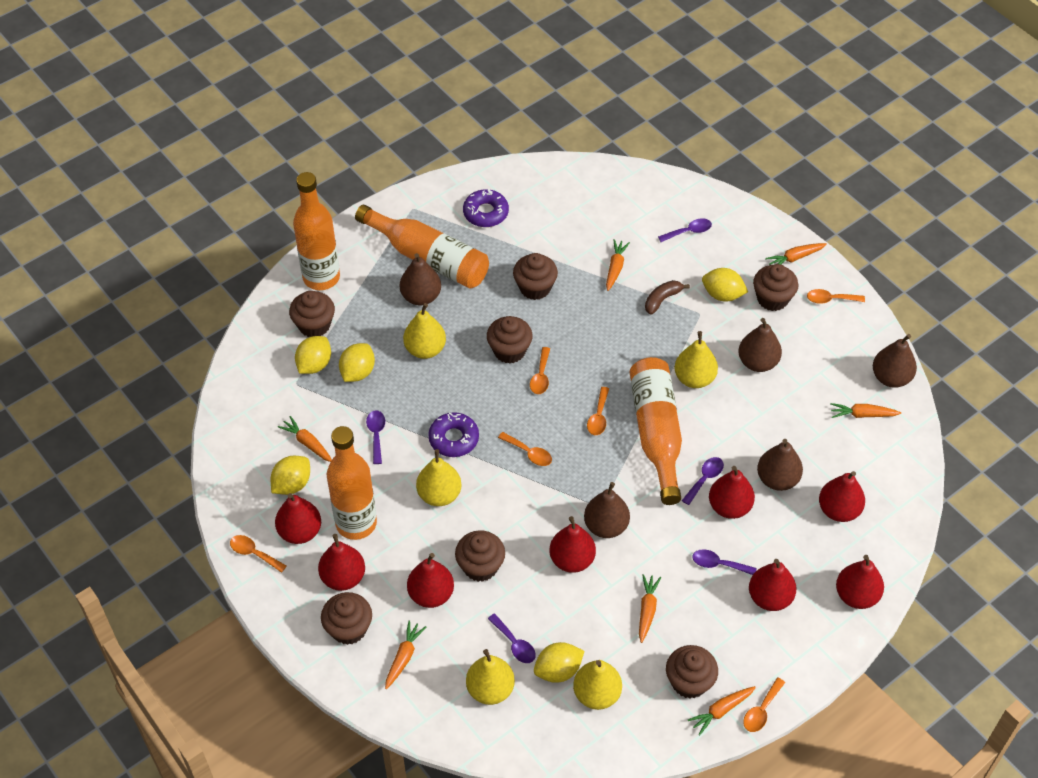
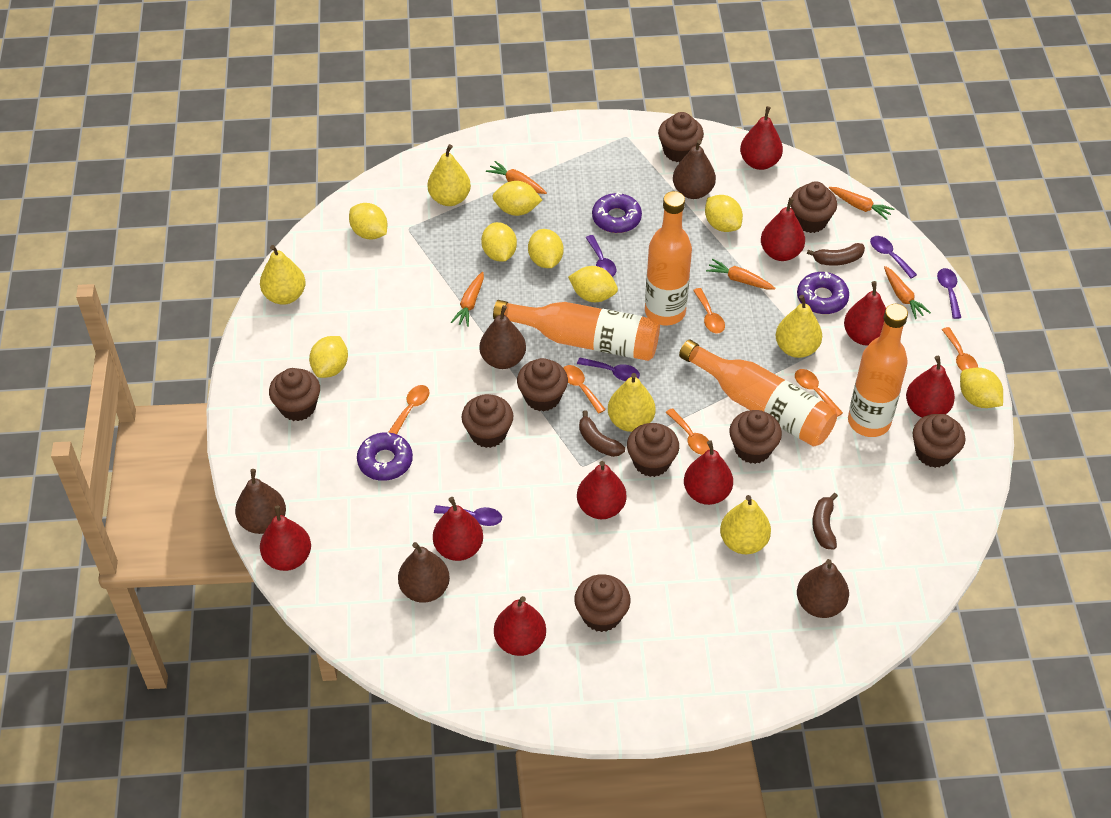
brown banana: [645,280,690,315] = 1 -> [579,410,625,457] [807,243,865,266] [812,493,838,549] = 3
brown cupcake: [289,291,335,337] [321,592,372,645] [455,530,505,582] [487,316,533,364] [513,253,558,300] [666,645,718,698] [753,264,798,311] = 7 -> [269,368,320,421] [461,394,513,448] [517,358,568,412] [574,574,631,632] [627,423,679,477] [658,112,704,162] [730,410,782,464] [791,181,837,233] [913,414,965,468] = 9
orange carrot: [278,416,332,462] [385,620,426,689] [606,239,630,291] [639,574,661,643] [688,686,756,735] [765,243,827,265] [830,403,901,418] = 7 -> [451,272,484,327] [486,161,547,194] [706,259,776,290] [829,187,894,220] [884,266,931,319] = 5
purple donut: [428,412,479,457] [463,189,509,227] = 2 -> [357,432,413,481] [592,193,642,233] [797,272,849,314] = 3
red pear: [275,493,321,544] [318,534,365,591] [407,553,454,608] [549,516,596,573] [709,466,755,519] [749,559,796,611] [819,471,865,522] [836,555,884,609] = 8 -> [260,505,311,571] [433,497,483,561] [494,596,546,656] [577,461,626,519] [684,440,733,505] [740,106,783,170] [761,197,805,261] [844,281,886,345] [906,356,955,418] = 9
yellow lemon: [271,456,310,495] [295,336,331,374] [339,343,375,382] [534,642,584,683] [702,268,748,302] = 5 -> [309,336,348,378] [349,203,387,239] [481,222,517,262] [492,181,542,216] [528,229,563,268] [568,266,618,302] [705,195,743,232] [960,368,1003,408] = 8

